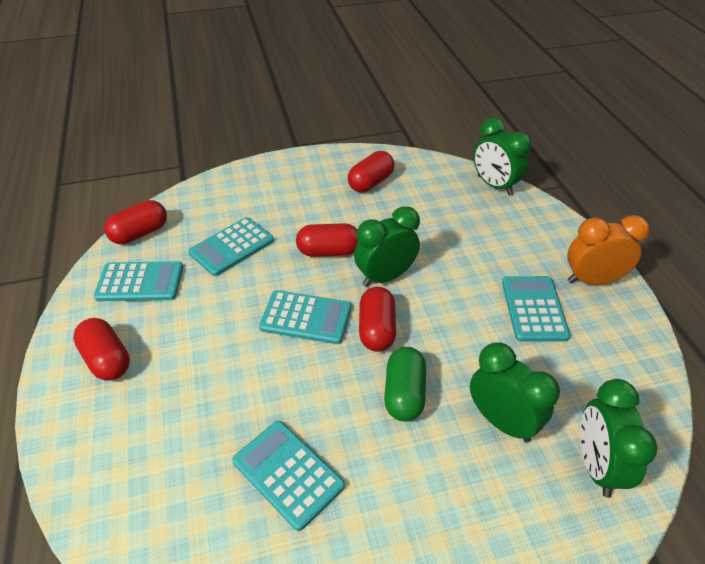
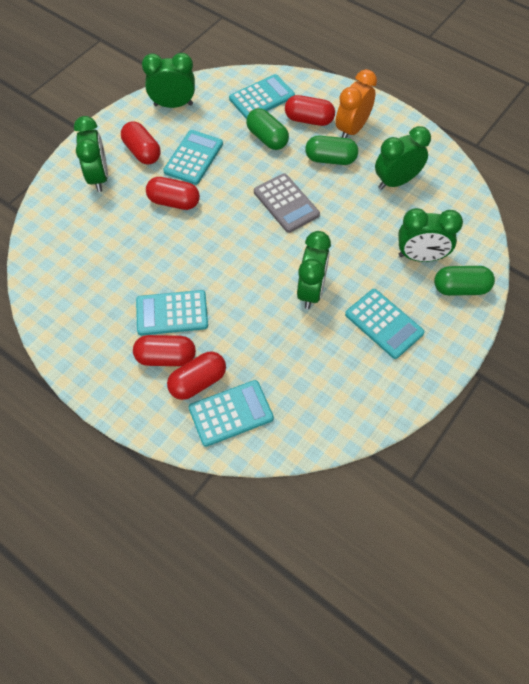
green capsule: [384,347,426,421] = 1 -> [246,108,289,150] [305,136,358,165] [434,266,495,296] = 3
green clock: [354,206,420,287] [470,342,560,443] [474,118,532,196] [580,379,657,498] = 4 -> [74,116,108,192] [142,53,195,108] [297,231,331,309] [375,126,431,190] [398,208,463,262] = 5
grey calculator: none = 0 -> [254,173,320,233] = 1

